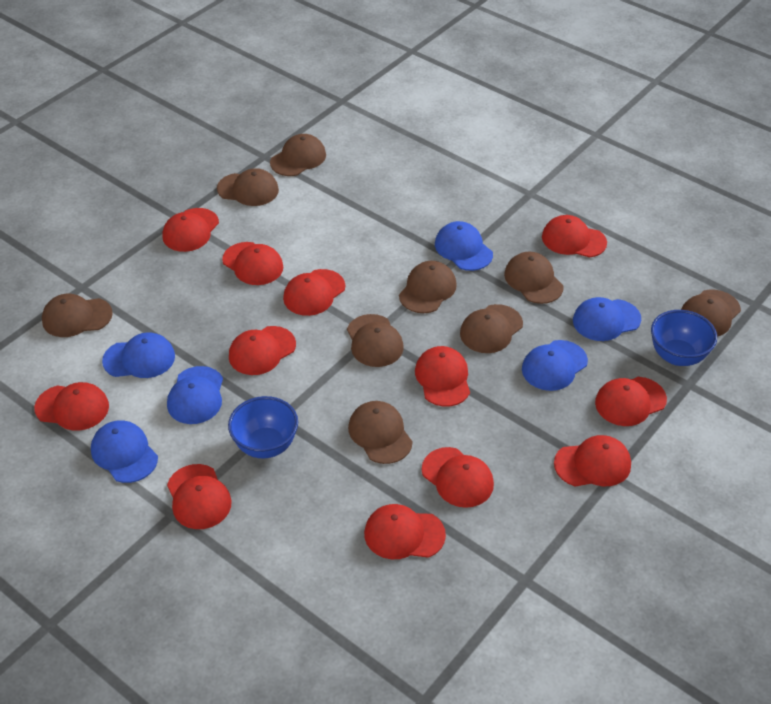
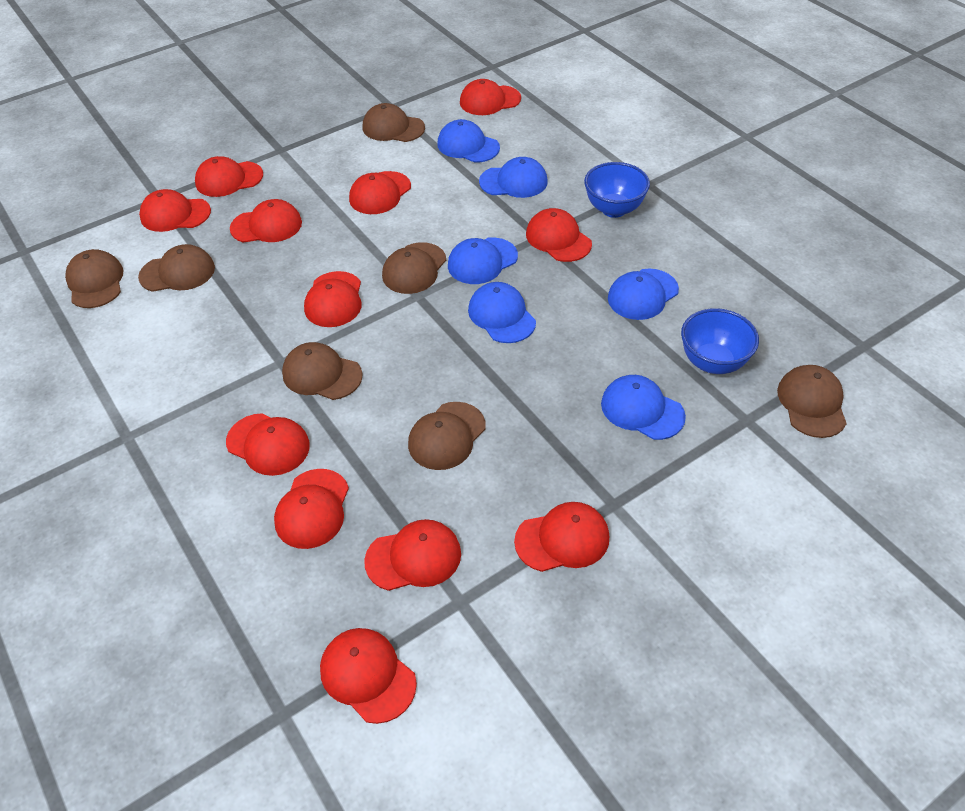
brown cap: [42,294,113,337] [217,168,279,206] [270,134,326,176] [347,314,404,367] [348,401,413,464] [399,261,457,313] [460,304,523,353] [504,252,564,304] [681,289,741,337] = 9 -> [65,249,124,308] [138,244,215,292] [282,342,363,400] [363,103,425,142] [382,242,446,294] [408,402,486,470] [777,365,847,438] = 7

